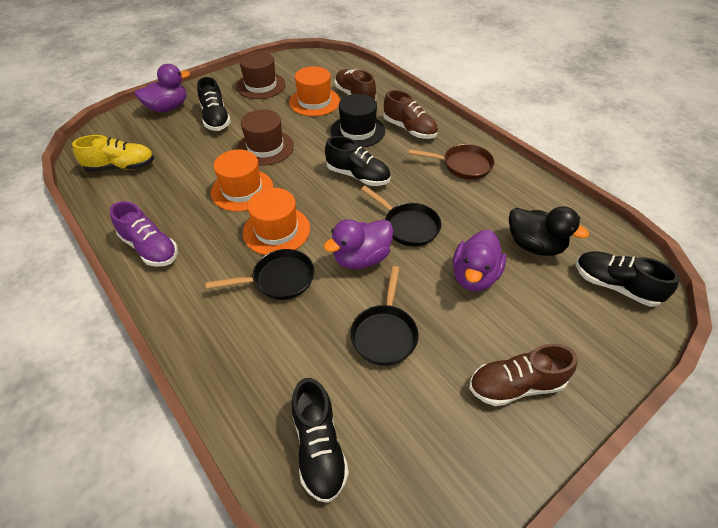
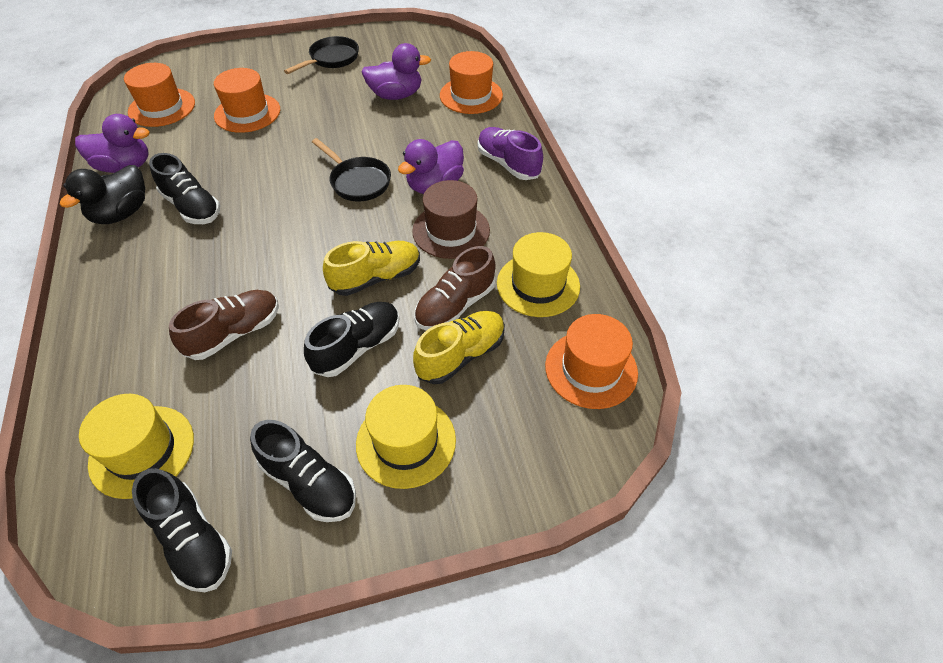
black hat: [331,94,385,147] = 1 -> none = 0
black pan: [206,249,314,300] [350,266,418,366] [361,186,441,247] = 3 -> [284,36,359,74] [312,138,391,201] = 2
brown hat: [236,51,286,99] [237,109,294,166] = 2 -> [412,180,490,259] = 1
brown pan: [409,144,495,180] = 1 -> none = 0
brown shoe: [335,69,376,101] [383,90,438,139] [469,344,578,406] = 3 -> [169,290,279,360] [414,246,496,330] = 2
orange hat: [211,150,273,212] [243,188,310,255] [289,66,340,116] = 3 -> [124,63,195,127] [214,68,280,133] [440,51,503,114] [545,314,638,409] = 4
yellow hat: none = 0 -> [79,394,194,499] [356,385,456,489] [497,232,580,317] = 3
yellow shoe: [72,135,154,172] = 1 -> [323,241,420,296] [413,311,505,384] = 2

